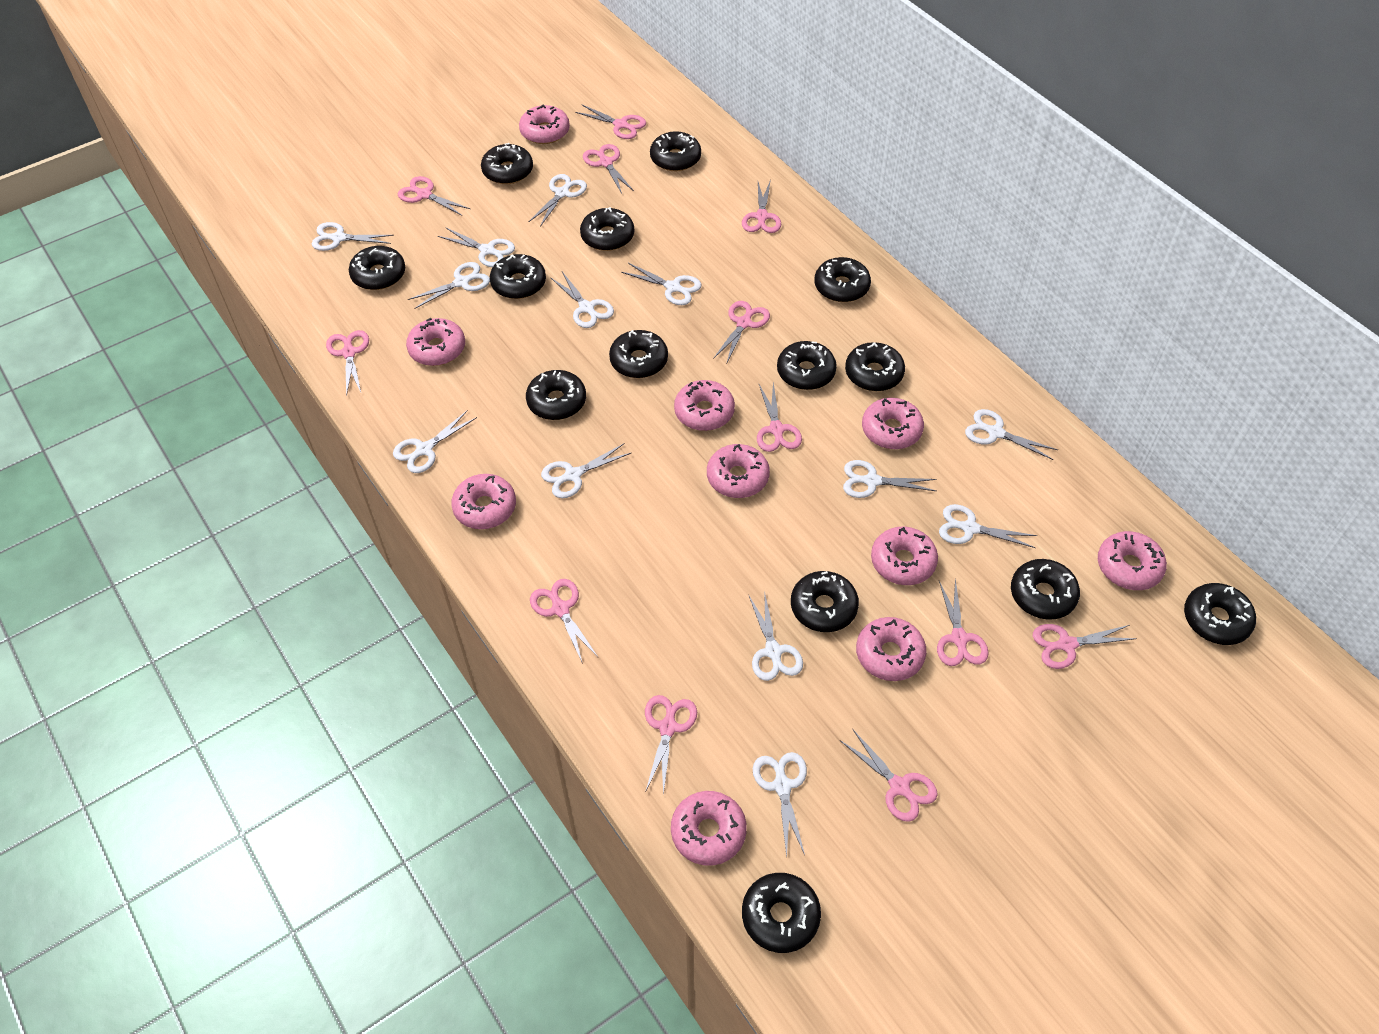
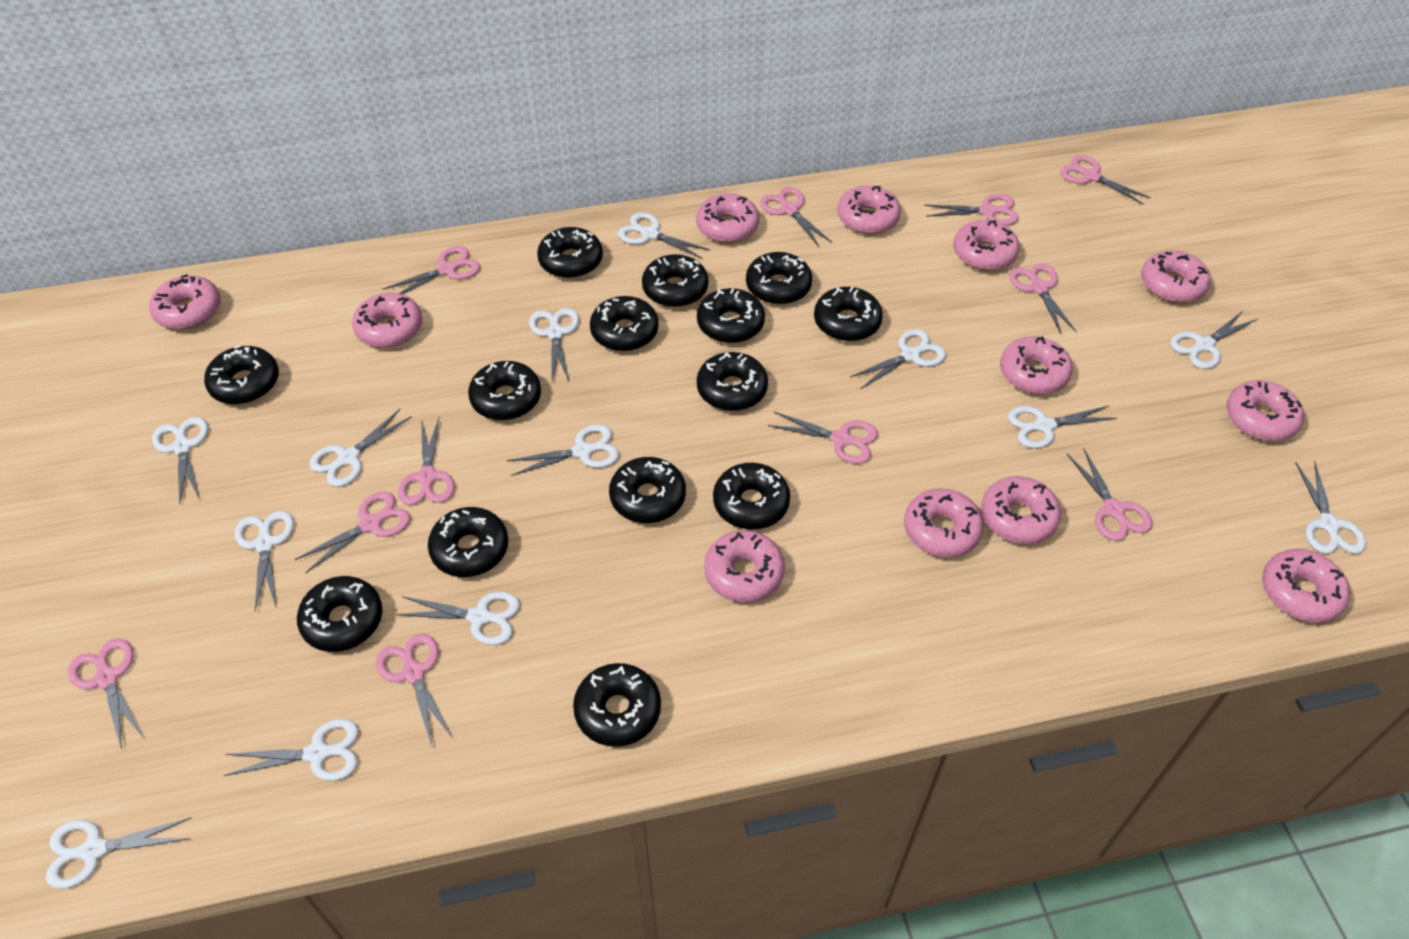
pink donut: [406,318,465,366] [451,474,516,529] [519,105,570,144] [671,791,747,866] [674,380,735,431] [707,444,770,498] [856,617,926,681] [862,398,924,449] [871,527,938,585] [1098,531,1167,590] = 10 -> [149,274,221,330] [352,293,422,348] [696,193,760,243] [704,530,785,603] [837,185,901,234] [904,489,984,558] [954,220,1020,271] [981,476,1061,544] [1000,337,1073,394] [1141,250,1211,303] [1226,380,1304,441] [1262,549,1350,623] = 12
pink scissors: [326,330,369,396] [398,176,470,216] [530,579,598,664] [575,104,646,139] [583,144,634,194] [645,695,697,796] [713,301,770,364] [742,180,781,233] [757,382,802,452] [841,730,938,822] [937,578,989,666] [1033,624,1137,669] = 12 -> [68,638,144,750] [295,491,410,573] [376,633,453,746] [383,246,480,294] [398,418,455,505] [760,187,832,247] [768,411,878,464] [924,194,1019,225] [1009,263,1077,335] [1060,155,1151,205] [1067,448,1153,541] = 11

